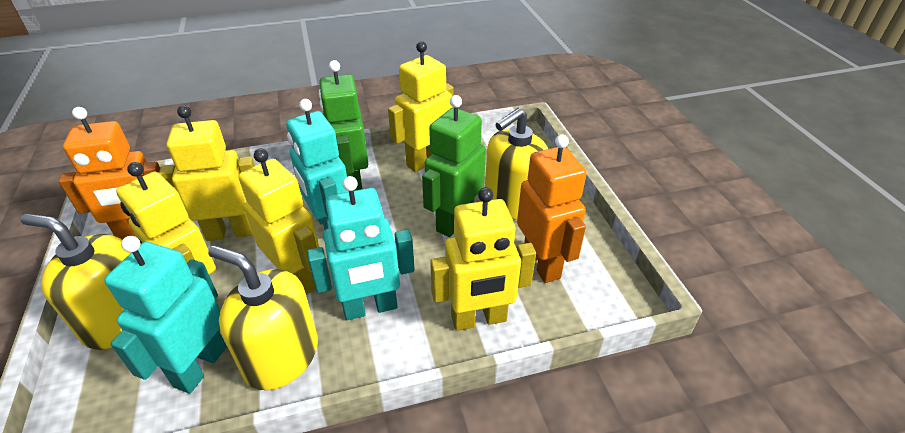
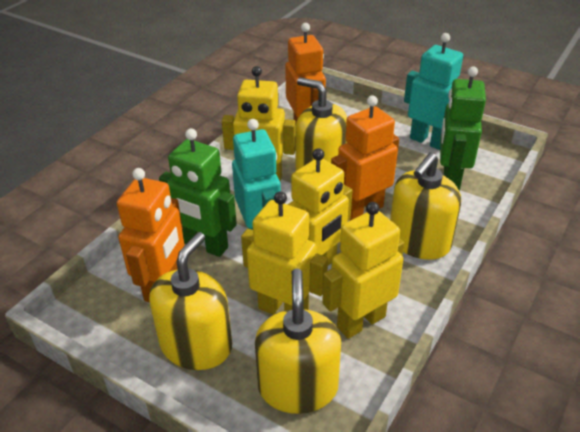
orange robot: [59,107,160,240] [517,135,587,283] = 2 -> [117,168,185,303] [285,23,326,122] [331,95,399,220] = 3
turquoise robot: [104,236,227,394] [286,99,349,230] [307,176,415,320] = 3 -> [232,119,281,230] [404,33,463,150] = 2
yellow robot: [116,162,217,302] [159,105,255,241] [238,148,319,295] [388,41,454,172] [430,187,536,331] = 5 -> [222,66,296,181] [241,191,328,315] [288,148,352,266] [322,202,404,339] = 4
yellow soap dispenser: [21,213,132,350] [208,245,318,390] [485,108,548,220] = 3 -> [149,232,232,370] [255,268,341,414] [295,77,347,171] [390,153,461,260] = 4

